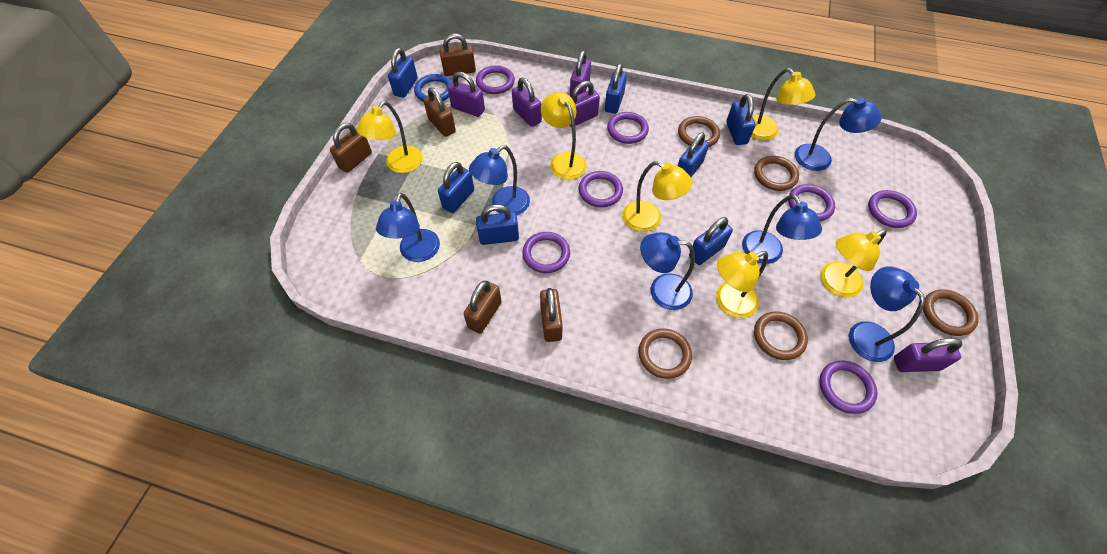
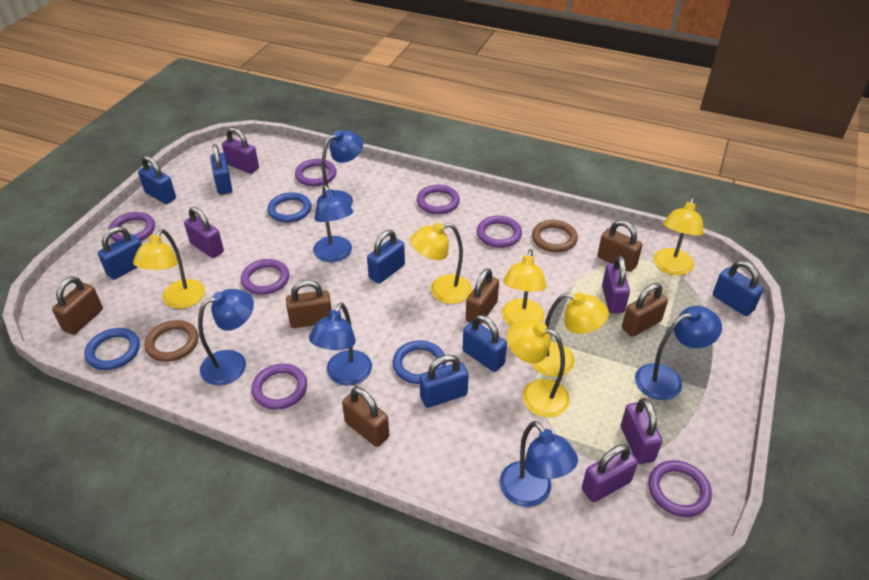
blue ring: [414,74,452,102] = 1 -> [85,328,140,370] [267,192,311,223] [393,340,446,384] = 3
brown padlock: [330,123,372,173] [423,87,456,137] [440,34,476,76] [463,281,502,334] [540,288,563,342] = 5 -> [52,276,103,335] [286,280,332,328] [342,387,389,447] [466,268,499,324] [598,220,643,272] [622,283,668,337] = 6
brown ring: [639,328,692,379] [678,116,720,147] [754,156,799,191] [754,311,808,360] [923,289,979,336] = 5 -> [144,320,198,362] [532,220,578,252] = 2

